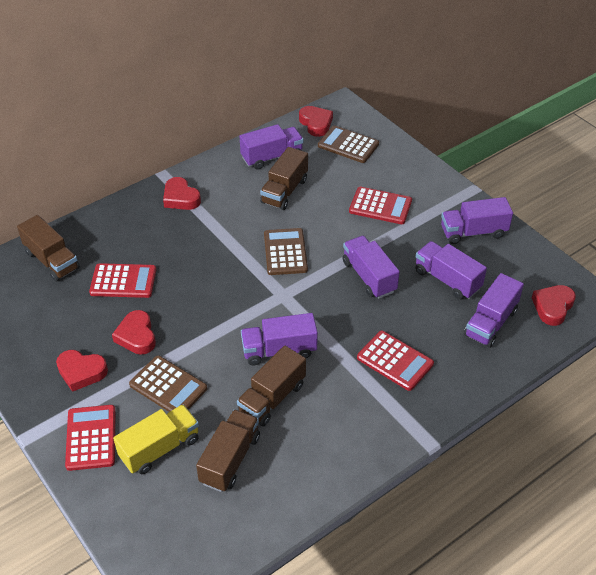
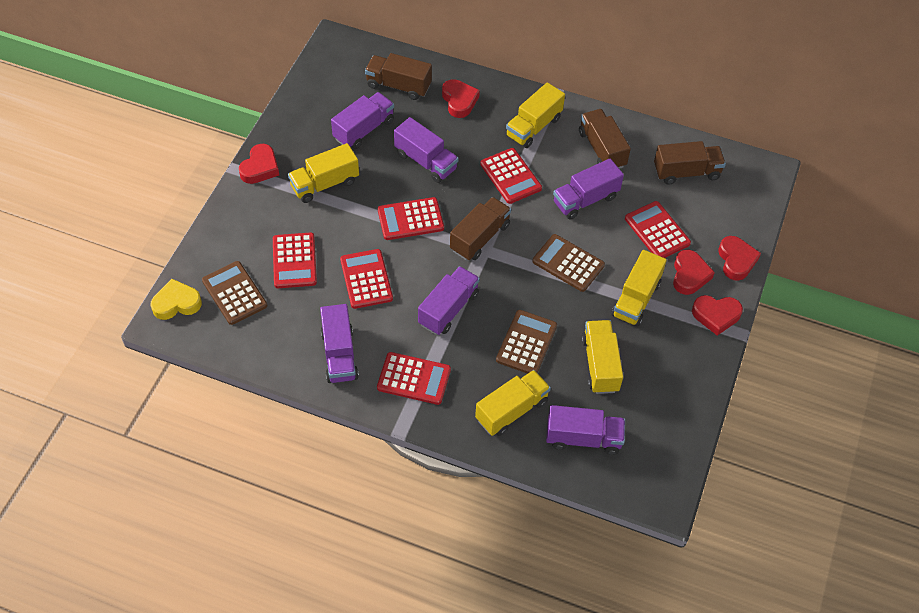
red calculator: [65,405,116,471] [89,263,156,298] [349,187,412,224] [357,331,434,391] = 4 -> [273,232,317,288] [340,249,393,309] [377,352,451,405] [378,197,444,240] [480,148,542,204] [625,201,691,258] = 6
yellow heart: none = 0 -> [150,279,202,320] = 1
yellow truck: [113,404,199,474] = 1 -> [288,143,359,203] [475,370,551,436] [506,82,565,148] [581,320,623,394] [611,250,667,327] = 5

